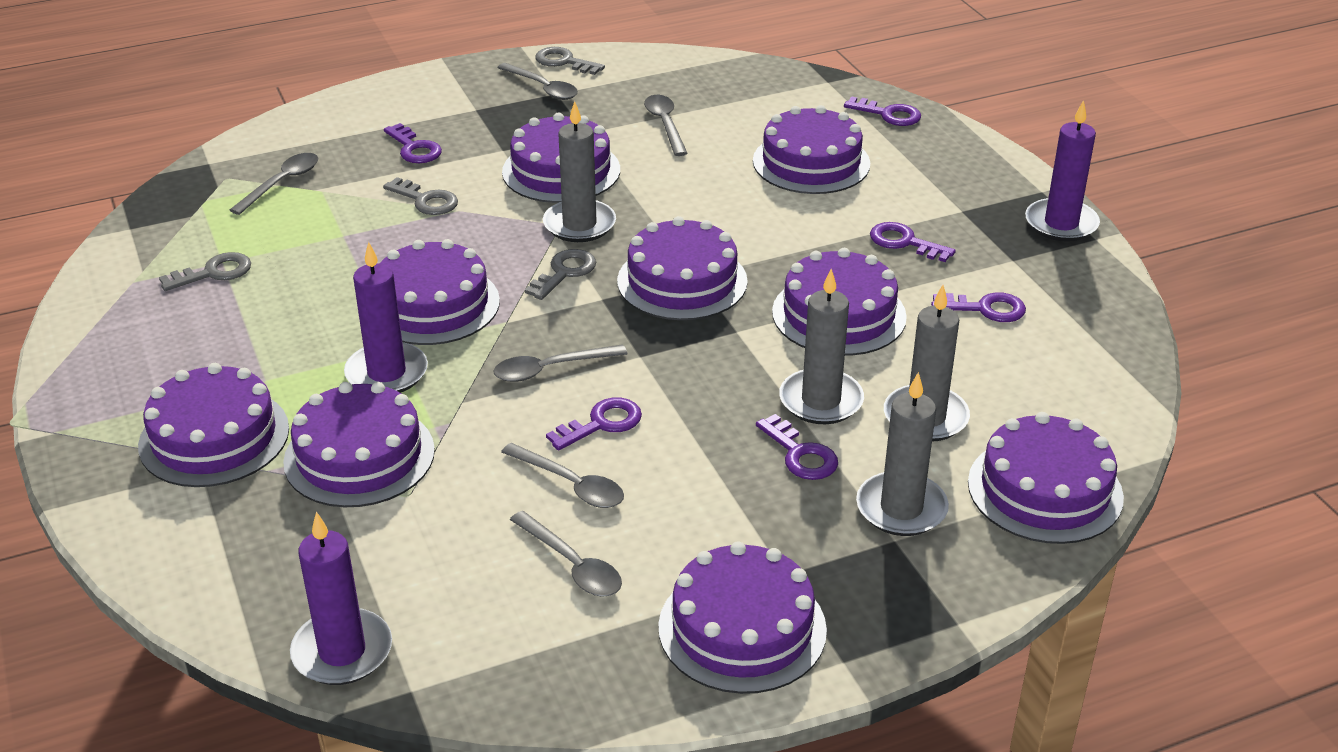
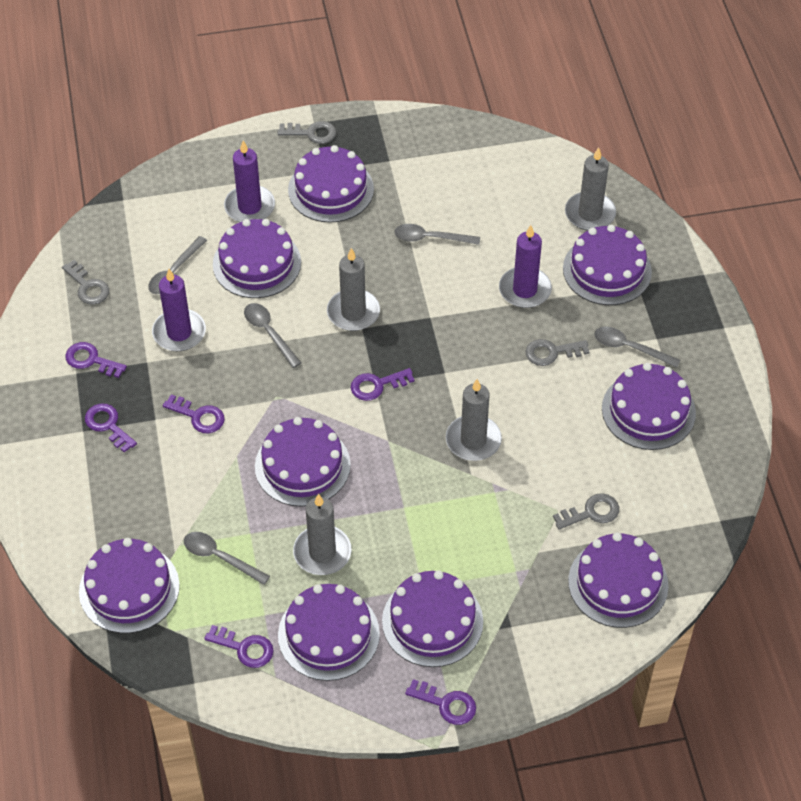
grey spoon: [230,153,318,215] [493,344,627,382] [497,63,578,100] [501,443,624,508] [510,511,622,597] [644,95,687,156] = 6 -> [148,236,207,294] [184,532,270,585] [244,303,301,368] [394,224,480,245] [594,327,680,368] = 5

